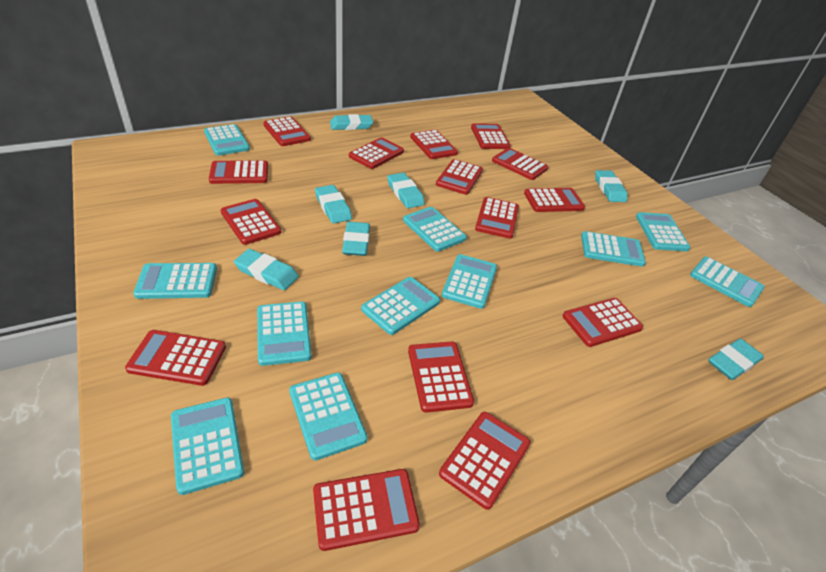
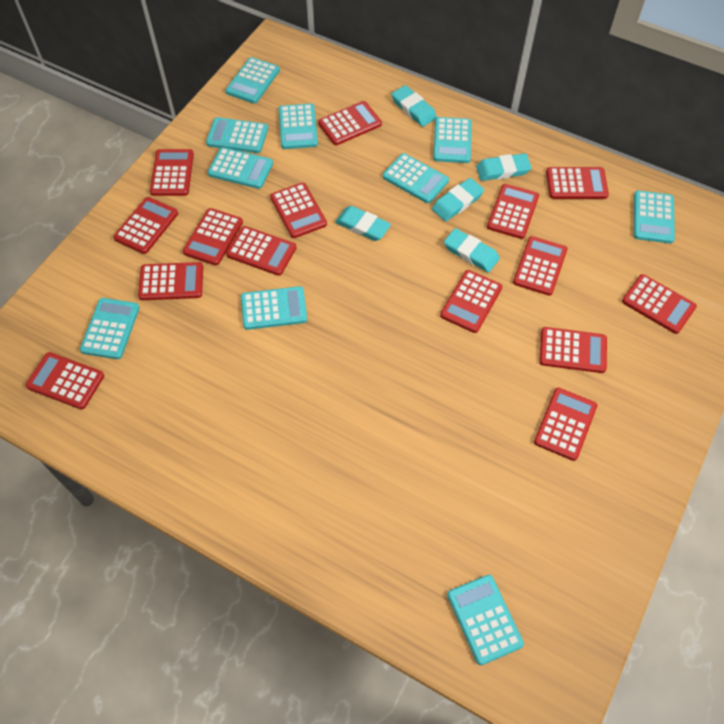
turquoise calculator: [133,263,217,299] [171,398,244,495] [204,124,250,156] [257,302,311,366] [289,373,368,461] [361,277,440,335] [403,207,467,252] [442,254,497,309] [581,231,646,267] [636,212,690,251] [690,257,764,307] = 11 -> [80,298,140,359] [206,117,268,153] [208,147,273,189] [226,57,280,104] [241,286,307,330] [279,104,318,149] [383,153,449,203] [433,117,472,163] [447,575,524,665] [634,191,675,243] = 10
turquoise eraser: [234,249,299,290] [315,185,352,224] [330,114,373,130] [342,222,370,256] [387,173,425,208] [595,170,627,202] [709,338,764,380] = 7 -> [335,206,391,241] [391,85,437,127] [432,178,484,221] [444,228,500,273] [476,153,532,181] = 5

